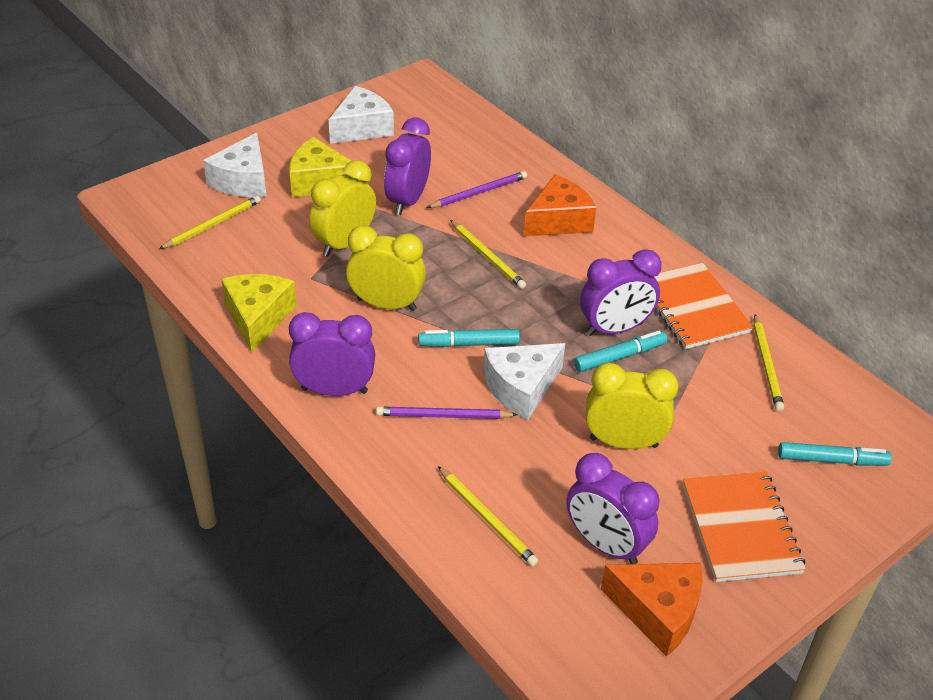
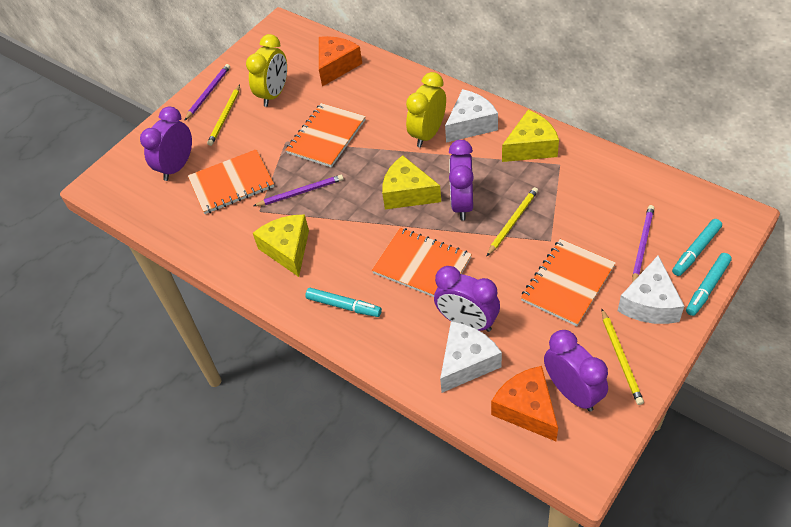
orange notebook: [654,263,754,349] [683,471,806,582] = 2 -> [188,149,274,214] [285,103,366,167] [372,228,472,297] [521,239,616,326] = 4
purple pencil: [376,407,518,419] [426,171,527,208] = 2 -> [184,64,230,121] [253,175,344,206] [632,205,654,282] = 3
yellow cheese: [221,274,297,353] [290,137,351,197] = 2 -> [253,214,309,277] [382,155,441,209] [502,110,559,162] = 3
yellow clock: [309,160,376,257] [346,225,426,311] [586,363,679,449] = 3 -> [246,34,287,107] [406,72,446,147] = 2
yellow pencil: [159,196,261,249] [438,466,538,566] [450,220,526,289] [754,314,784,411] = 4 -> [207,85,240,146] [486,187,538,257] [601,308,644,405] = 3

